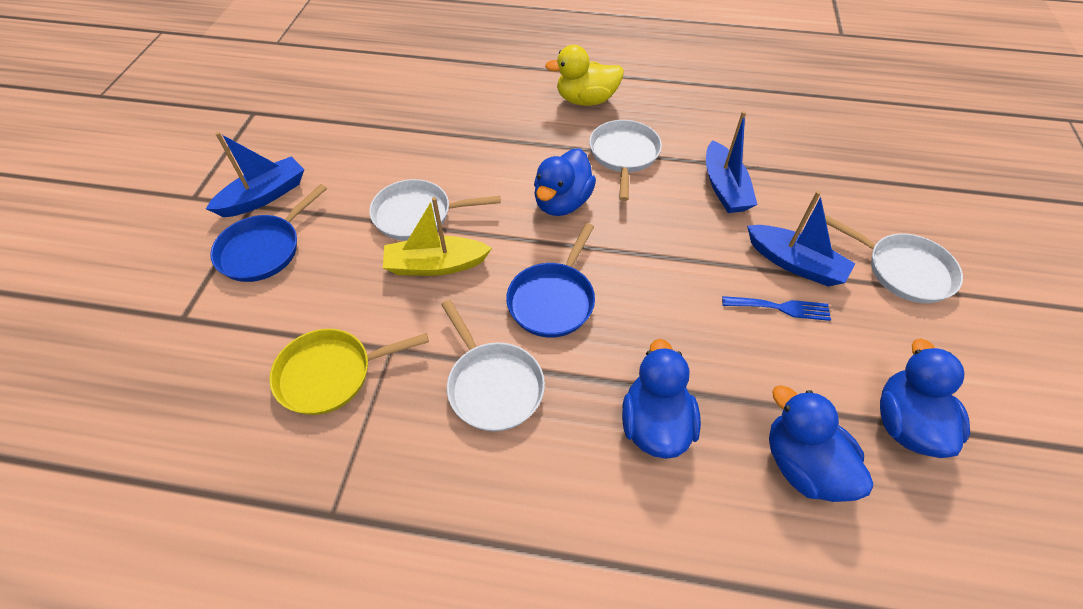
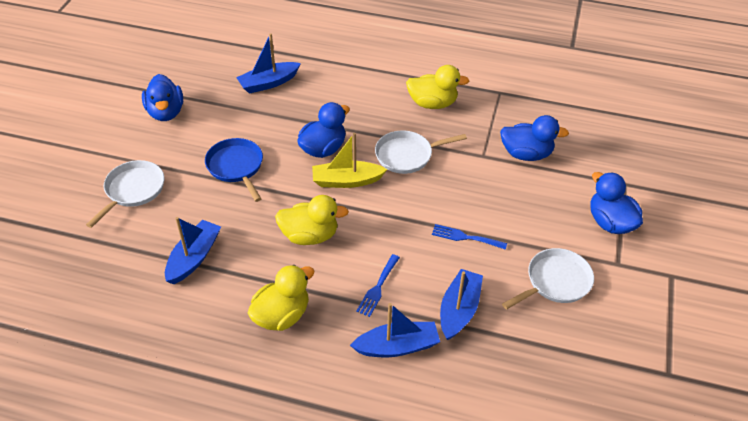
blue boat: [206,132,304,217] [706,111,758,213] [747,191,855,286] = 3 -> [165,217,221,285] [236,33,301,94] [350,303,440,357] [440,269,483,340] = 4
blue fork: [722,296,831,321] = 1 -> [356,254,400,317] [432,224,507,250] = 2
blue pan: [210,184,327,282] [506,223,595,337] = 2 -> [205,138,263,202] = 1
white pan: [369,179,501,241] [441,300,545,431] [589,120,662,201] [825,215,963,303] = 4 -> [86,160,164,228] [375,131,467,174] [502,248,594,310] = 3
yellow duck: [545,45,624,106] = 1 -> [248,265,315,331] [275,195,349,245] [406,65,469,109] = 3
yellow pan: [269,329,429,415] = 1 -> none = 0

